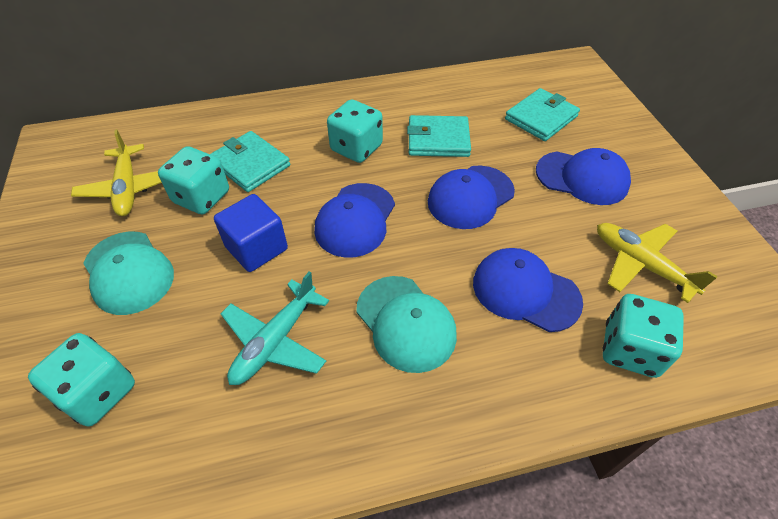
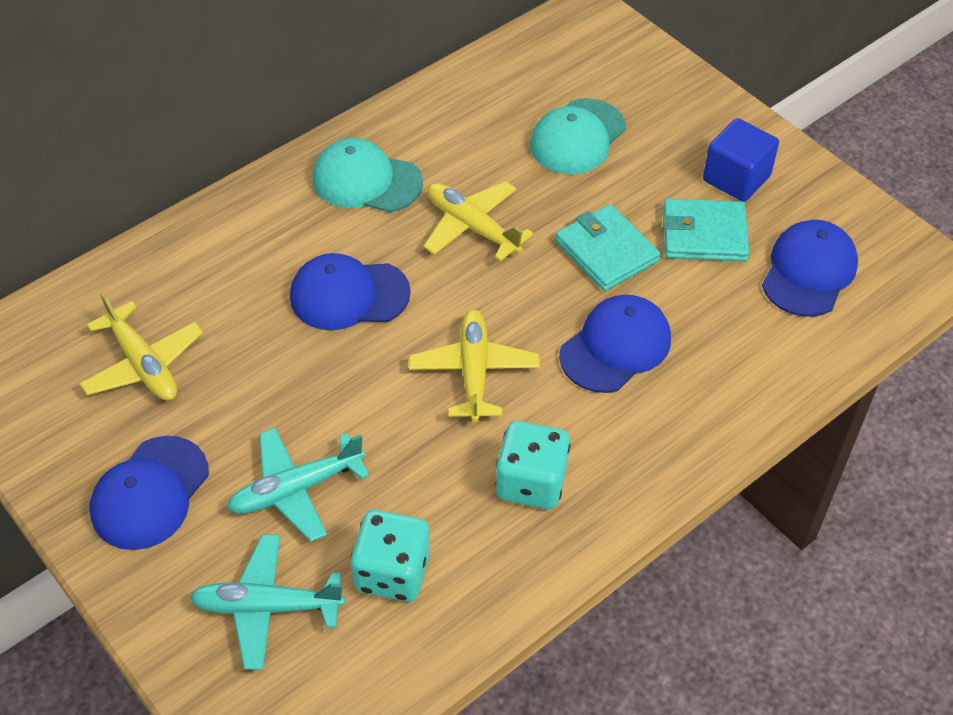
turquoise dice: [28,333,135,426] [158,146,229,214] [327,99,383,163] [603,294,684,378] = 4 -> [350,510,430,602] [495,421,570,509] = 2
turquoise plane: [221,272,329,385] = 1 -> [190,534,345,670] [227,427,370,542] = 2
turquoise wallet: [210,131,290,192] [407,115,471,157] [505,88,580,141] = 3 -> [556,204,661,291] [663,199,749,261] = 2
yellow plane: [71,129,162,216] [597,223,718,303] = 2 -> [79,292,203,401] [409,310,540,423] [423,181,533,262] = 3

